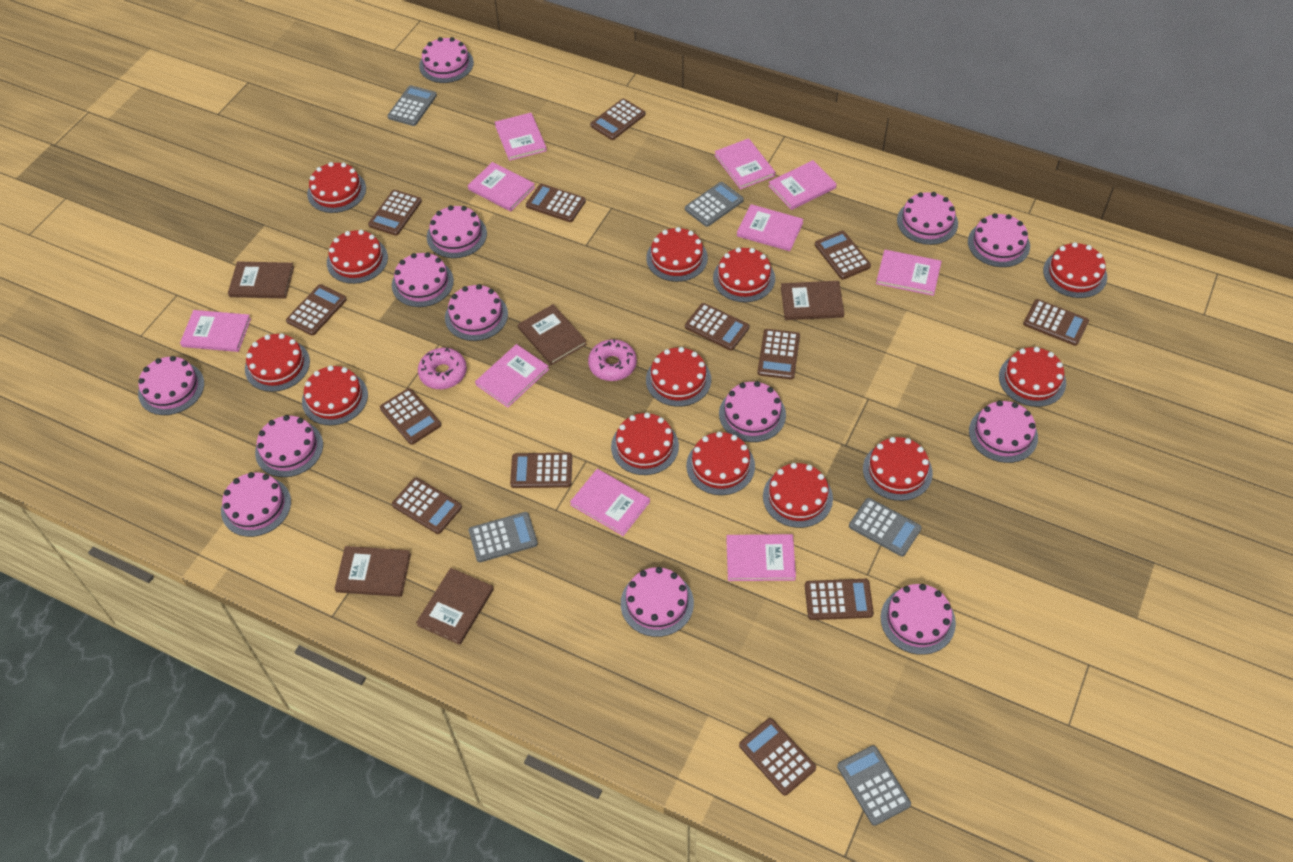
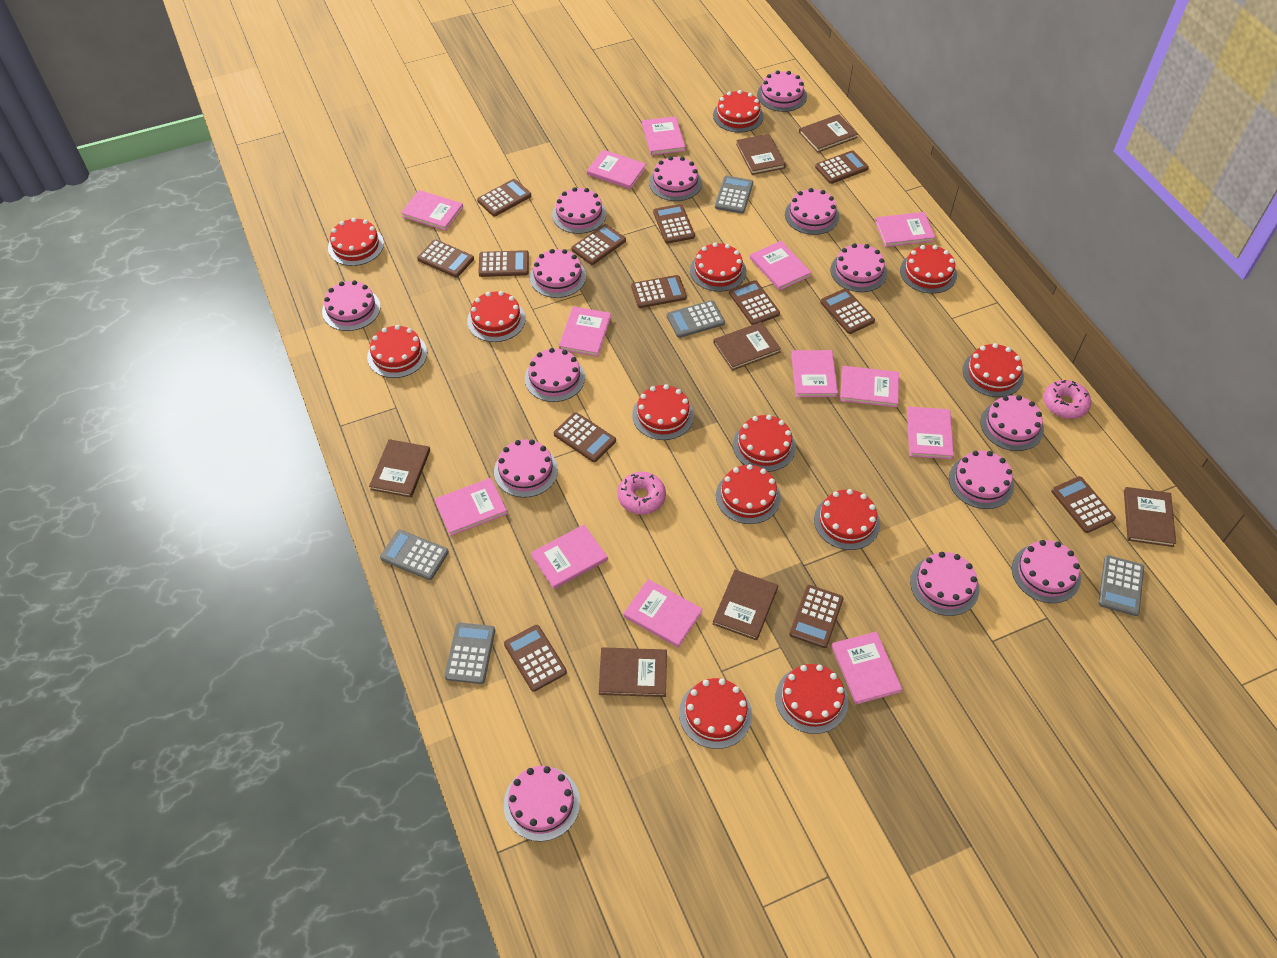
brown book: [228,261,294,299] [335,546,411,597] [416,568,494,645] [518,304,587,365] [781,281,844,320] = 5 -> [369,439,430,498] [599,647,667,697] [713,322,781,371] [713,570,778,641] [736,134,786,175] [799,114,858,153] [1124,487,1176,547] = 7
pink book: [180,310,251,352] [468,162,535,212] [475,344,549,408] [495,113,547,161] [570,469,650,536] [715,138,775,190] [726,534,796,581] [737,204,804,251] [768,160,837,210] [876,250,942,296] = 10 -> [401,190,463,231] [435,478,507,536] [531,525,608,589] [559,306,611,357] [587,150,646,189] [623,579,703,647] [642,116,685,155] [750,241,811,291] [791,350,838,397] [831,631,902,705] [840,366,899,407] [875,212,936,247] [907,407,954,459] = 13
pink cake: [138,356,204,415] [221,472,291,537] [255,415,323,477] [392,252,454,307] [419,37,474,83] [427,206,487,258] [445,284,508,341] [621,567,694,637] [719,381,786,442] [881,584,956,655] [897,192,958,245] [968,213,1030,267] [969,400,1038,463] = 13 -> [322,280,381,331] [494,440,558,498] [503,766,580,842] [525,348,585,402] [530,249,586,298] [552,187,606,234] [649,156,702,201] [757,70,807,112] [785,188,839,235] [830,243,887,292] [910,552,979,616] [949,451,1014,509] [981,395,1044,451] [1012,540,1081,603] = 14

